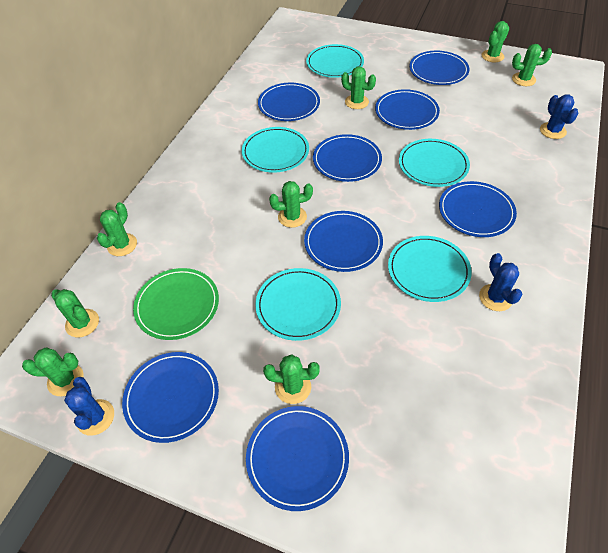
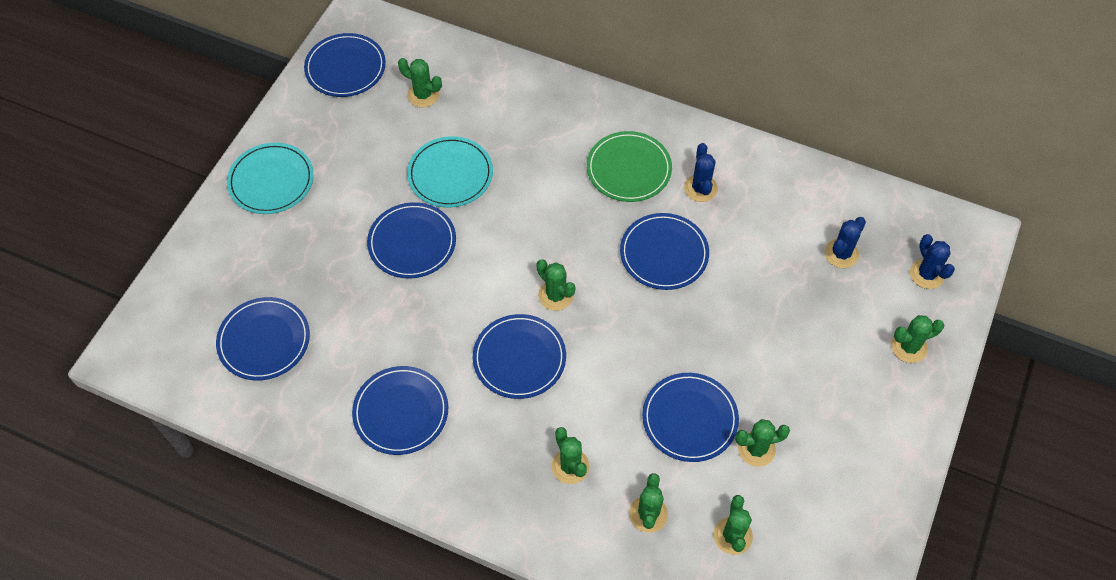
blue plate: [122,352,219,443] [246,406,349,511] [258,82,320,121] [304,211,383,272] [313,134,382,182] [375,89,440,130] [409,51,469,85] [439,181,517,237] = 8 -> [216,297,310,380] [304,33,386,97] [352,366,448,455] [367,202,456,279] [473,314,566,399] [620,213,709,290] [642,373,739,462] = 7
green cactus: [22,347,84,396] [51,289,99,337] [97,202,137,256] [263,354,320,404] [269,181,313,228] [341,66,376,109] [482,21,509,62] [512,44,552,86] = 8 -> [398,58,442,108] [536,259,575,311] [551,427,589,484] [629,473,668,533] [713,495,753,555] [735,419,790,467] [891,315,944,363] = 7
turquoise plate: [242,127,309,173] [255,268,341,341] [306,44,364,78] [388,236,472,302] [399,139,470,187] = 5 -> [227,143,314,214] [407,136,493,208] = 2

